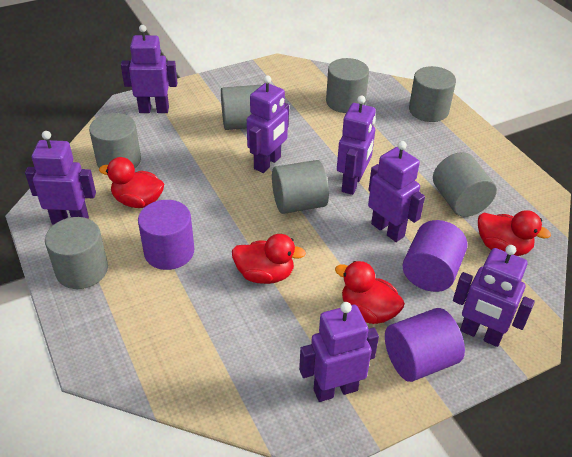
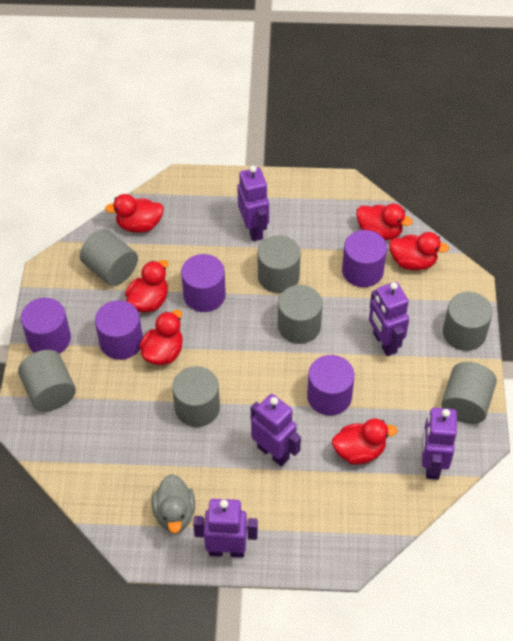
grey duck: none = 0 -> [152,474,195,533] = 1
purple cylinder: [138,200,194,270] [385,308,465,382] [403,220,467,292] = 3 -> [21,298,71,354] [95,300,143,360] [181,254,226,312] [307,355,355,415] [342,230,387,287] = 5
purple robot: [25,131,96,225] [121,25,177,113] [247,75,289,173] [299,302,379,402] [337,95,376,195] [368,141,425,242] [453,245,535,347] = 7 -> [193,499,258,558] [237,165,269,241] [251,394,301,467] [369,282,409,356] [422,408,457,480] = 5
red duck: [99,157,164,208] [232,234,306,284] [335,261,405,324] [478,210,551,256] = 4 -> [105,194,164,233] [125,260,168,313] [139,310,183,365] [332,419,398,465] [356,204,413,240] [389,232,449,270] = 6

